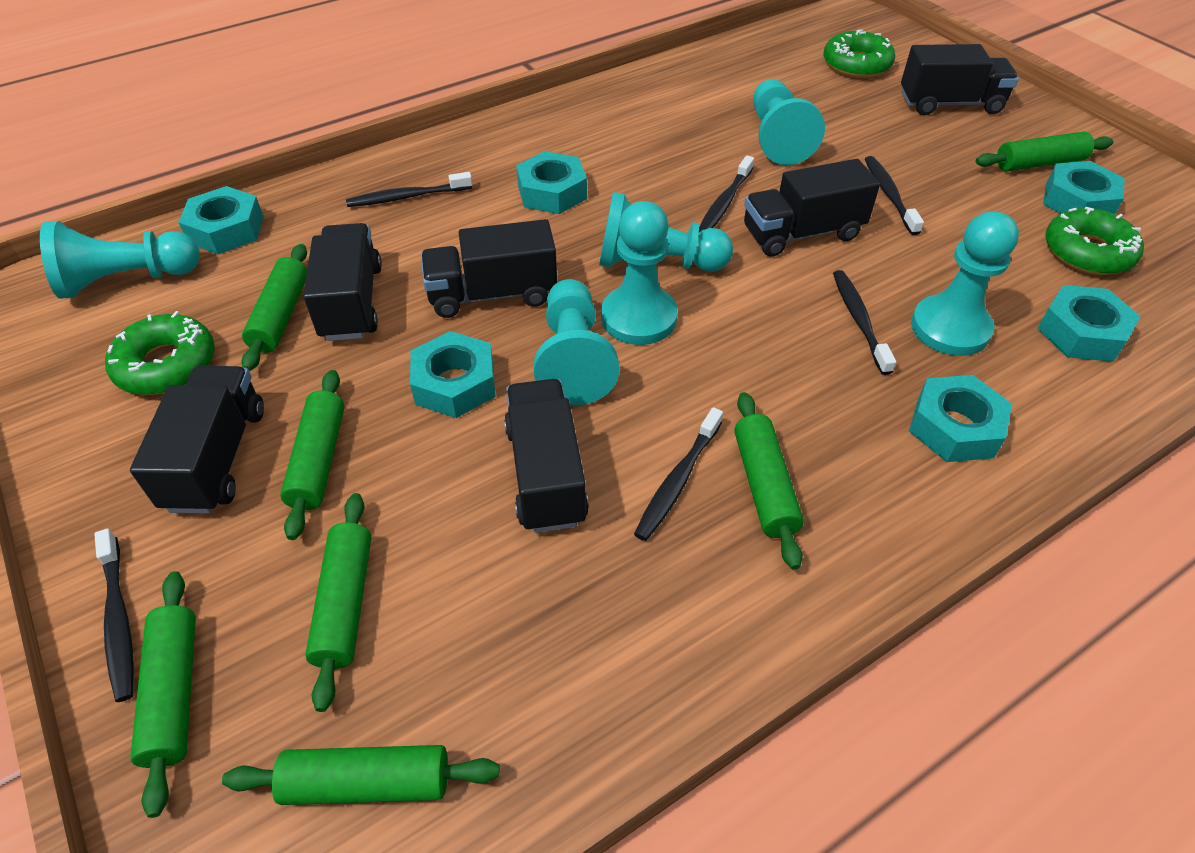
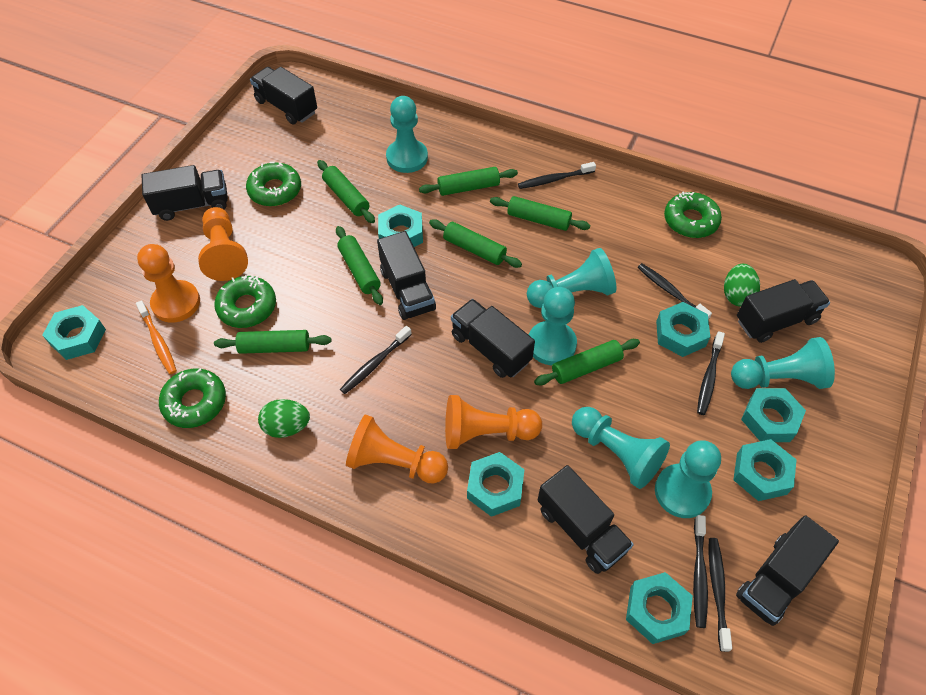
black truck: [130,366,264,513] [303,223,382,341] [421,219,557,318] [504,379,589,533] [744,159,880,257] [901,44,1019,115] = 6 -> [142,165,228,221] [250,67,317,125] [377,231,436,320] [451,299,535,378] [538,465,634,574] [736,515,839,626] [737,279,830,343] = 7
green donut: [105,311,215,395] [823,29,895,78] [1045,207,1144,275] = 3 -> [159,368,226,428] [214,275,276,328] [246,162,301,206] [664,192,722,238] = 4
green egg: none = 0 -> [258,399,310,438] [724,264,760,307] = 2
orange pawn: none = 0 -> [137,244,200,323] [198,207,248,281] [346,414,448,484] [445,395,542,449] = 4
orange toothbrush: none = 0 -> [136,300,177,374] = 1
turquoise nut: [178,186,264,254] [410,331,496,418] [516,151,587,214] [909,375,1012,462] [1037,285,1141,362] [1043,161,1124,214] = 6 -> [42,305,106,360] [378,204,423,247] [467,452,525,517] [626,572,693,644] [656,302,710,357] [733,439,796,501] [741,388,806,442] = 7

